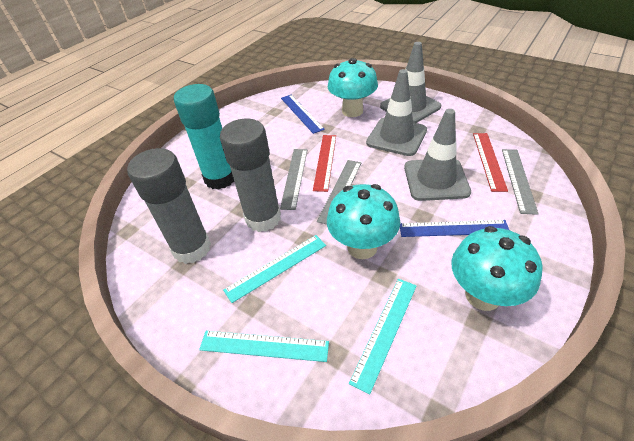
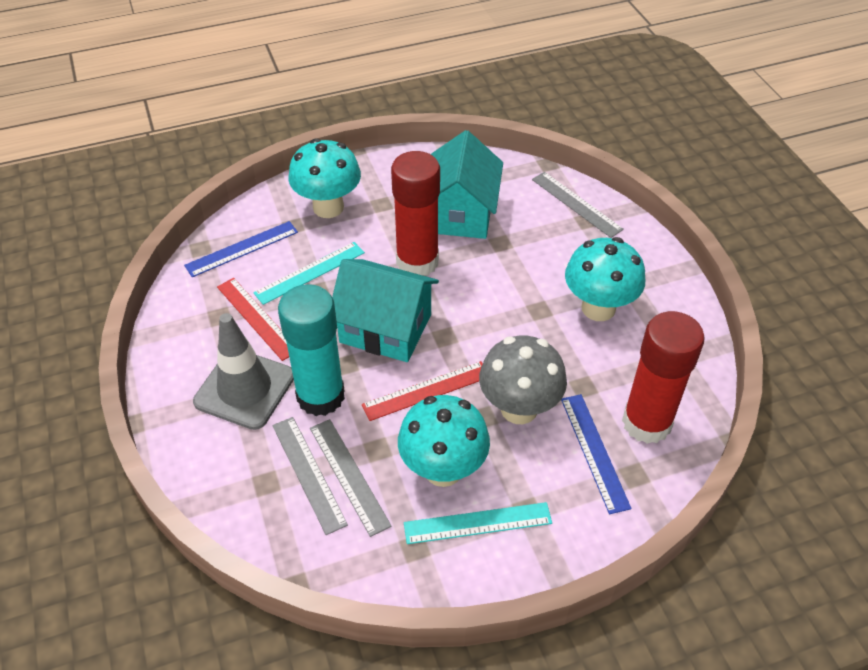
grey glue stick: [127,148,211,264] [220,119,281,232] = 2 -> none = 0
grey mushroom: none = 0 -> [479,335,567,424] = 1
grey traffic cone: [366,69,427,156] [380,42,441,123] [404,109,471,201] = 3 -> [193,313,294,430] = 1
red glue stick: none = 0 -> [391,151,440,276] [622,311,705,444] = 2
turquoise house: none = 0 -> [332,259,439,362] [431,130,503,239] = 2
turquoise ruler: [199,331,329,362] [223,235,326,303] [349,279,417,395] = 3 -> [253,242,365,305] [404,502,552,544] = 2

